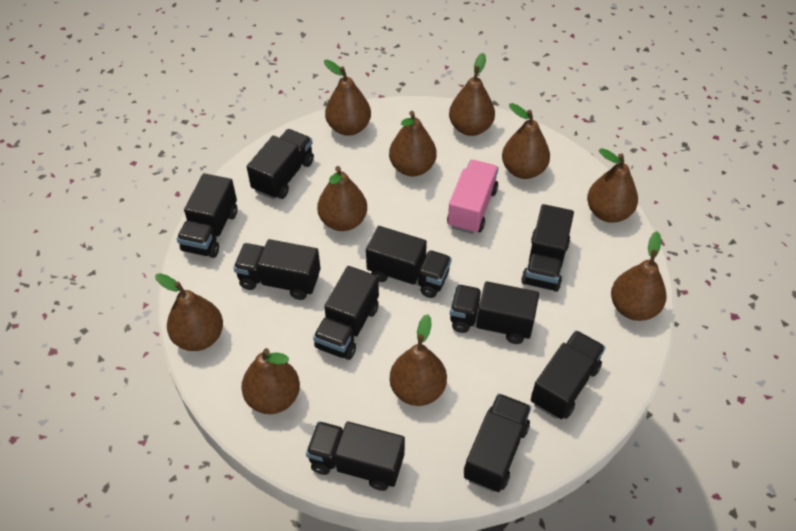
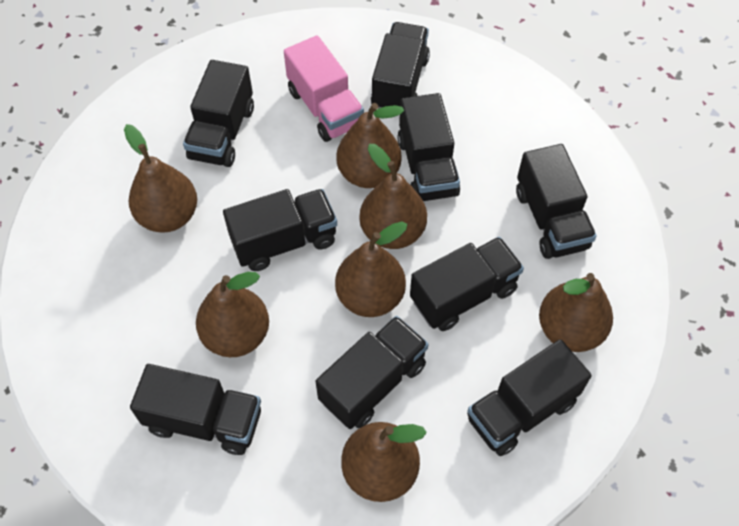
black truck: [177,173,238,258] [233,239,321,300] [247,129,314,199] [306,421,405,491] [313,266,379,360] [366,226,452,298] [450,281,539,344] [464,393,531,492] [521,204,574,292] [531,330,606,419] = 10 -> [130,364,261,455] [183,60,254,167] [223,189,337,271] [315,316,429,429] [371,22,430,109] [397,93,460,201] [410,237,524,331] [467,339,592,456] [516,144,597,259] = 9
brown pear: [155,273,223,351] [241,348,300,414] [317,166,367,231] [324,60,371,136] [389,111,437,176] [390,314,447,406] [449,53,495,136] [502,103,550,179] [587,148,638,223] [611,231,667,321] = 10 -> [124,124,197,233] [196,272,269,357] [335,221,407,317] [336,103,404,188] [341,422,427,502] [359,144,427,249] [539,273,613,352] = 7

